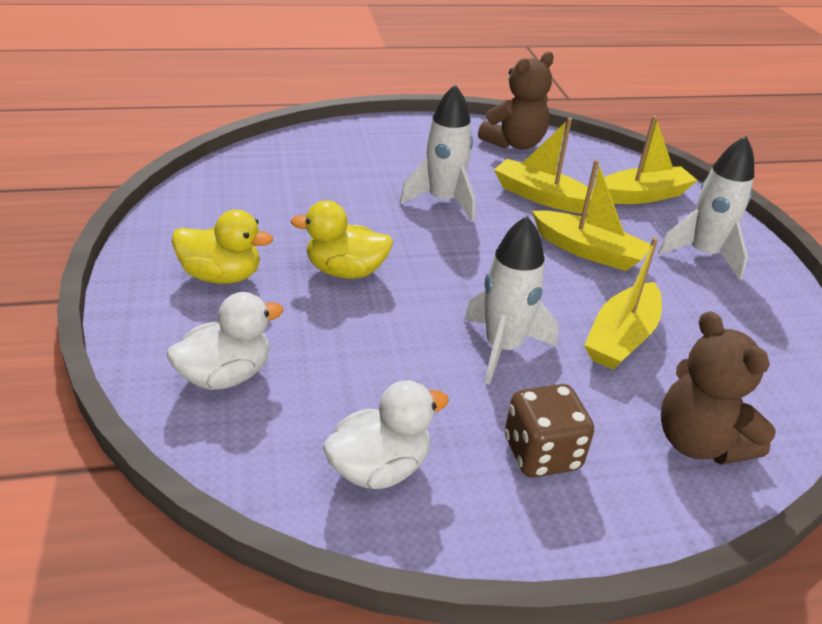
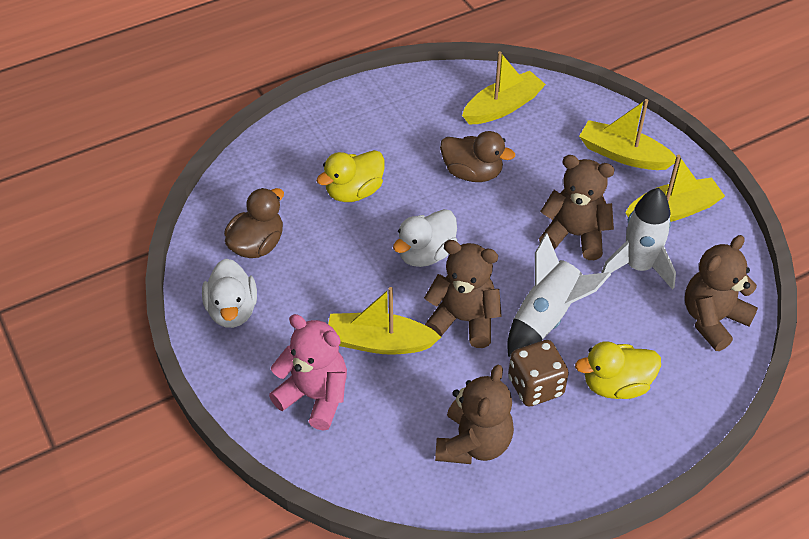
brown duck: none = 0 -> [224,188,284,258] [440,131,515,182] = 2
brown teddy bear: [478,52,554,150] [661,311,776,465] = 2 -> [424,240,502,348] [435,365,514,464] [539,155,615,260] [685,235,758,351] = 4
pink teddy bear: none = 0 -> [269,314,347,431] = 1
white rocket: [400,84,475,221] [464,216,559,385] [658,136,754,280] = 3 -> [507,233,611,357] [601,188,676,290] = 2

